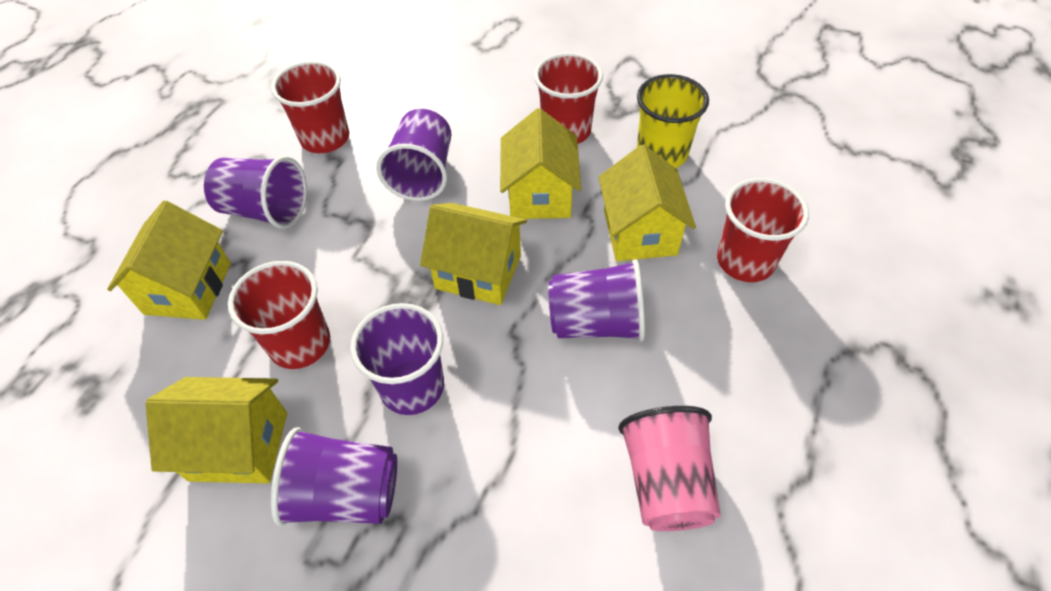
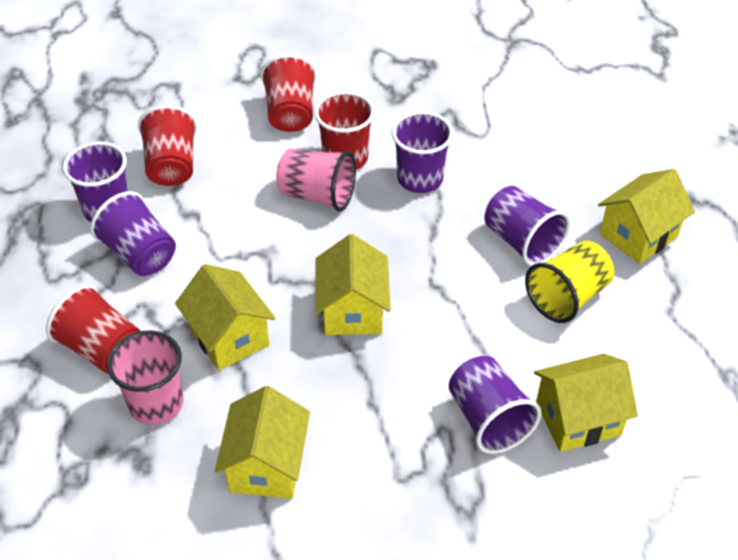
pink cup: [618,406,721,531] = 1 -> [107,330,184,425] [276,149,356,212] = 2

